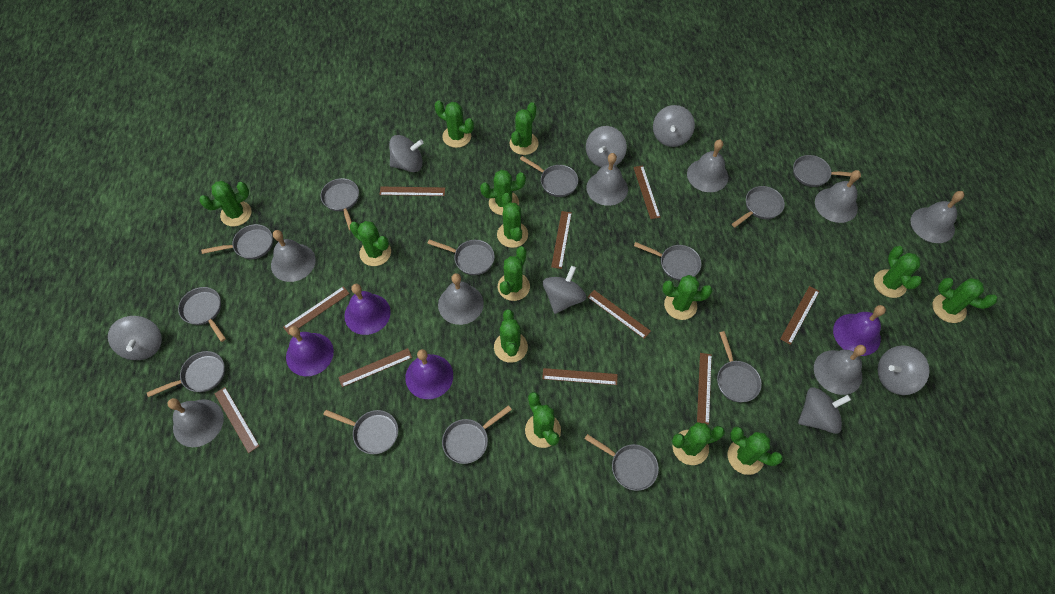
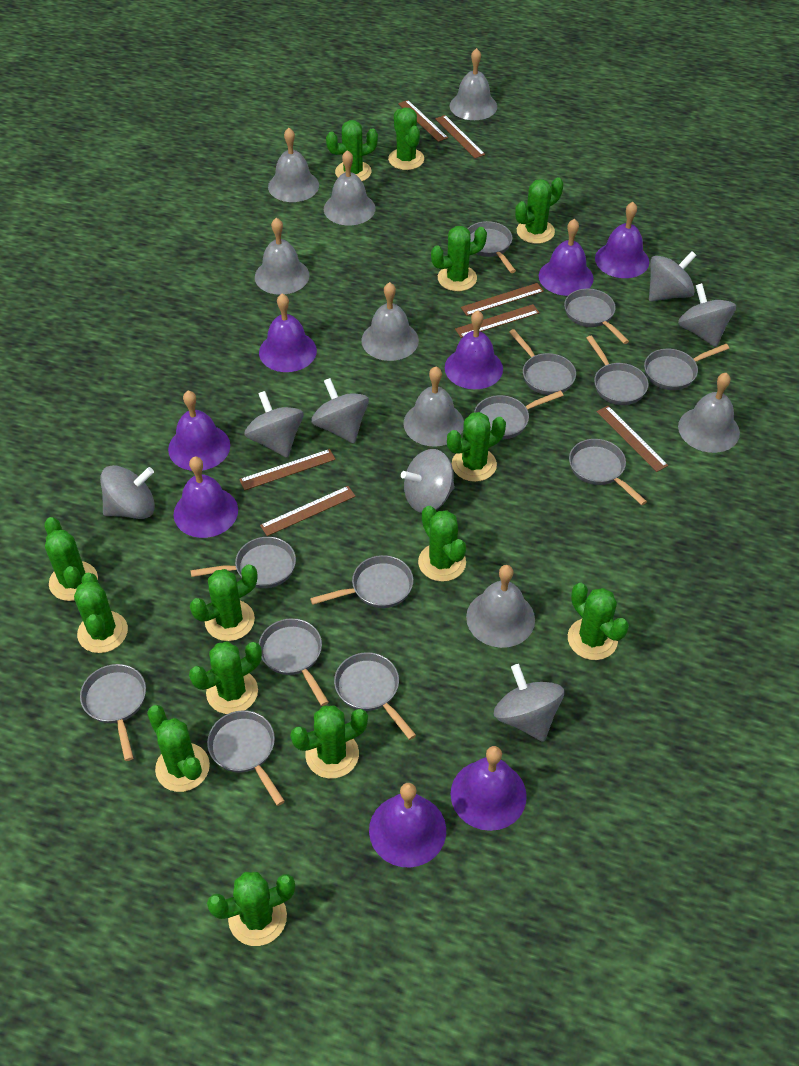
brown ruler: [214,387,259,453] [283,286,350,335] [338,348,412,387] [379,187,445,196] [542,368,618,385] [551,211,572,269] [587,290,651,339] [633,165,660,219] [697,353,712,425] [780,286,819,345] = 10 -> [239,449,336,490] [260,486,356,536] [398,100,448,142] [435,115,485,158] [455,304,539,338] [461,283,544,316] [596,406,668,472] = 7
purple bell: [286,326,334,376] [344,284,391,335] [405,349,453,399] [833,305,886,356] = 4 -> [168,391,230,471] [174,457,238,538] [259,294,317,372] [369,783,446,868] [445,310,503,389] [451,746,527,831] [539,219,594,296] [595,202,649,278] = 8

